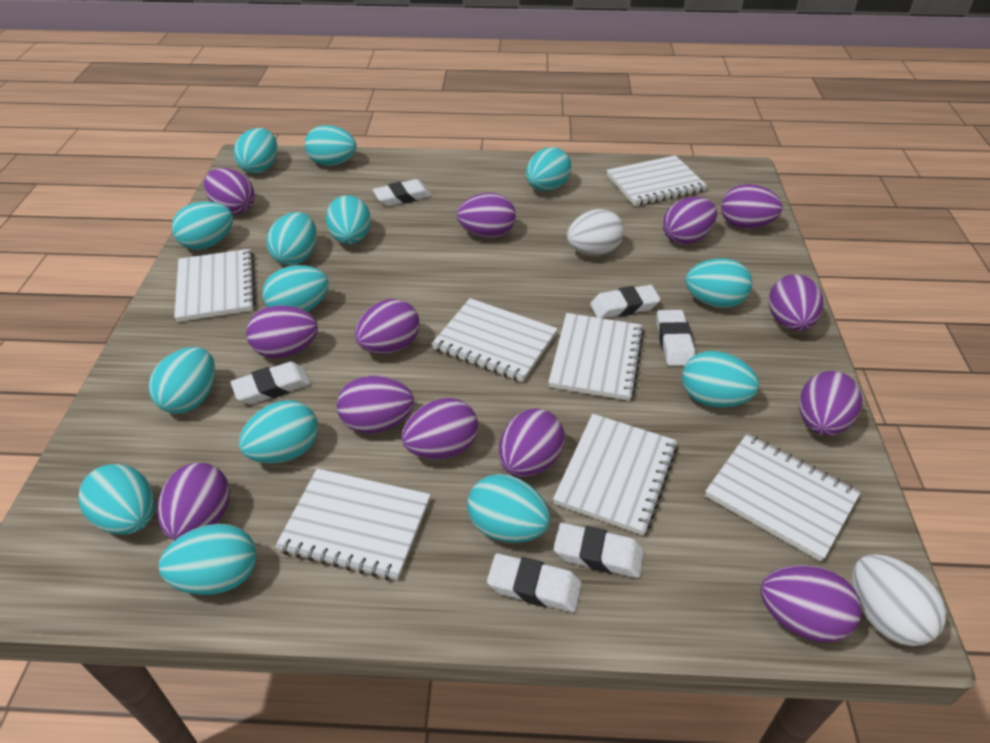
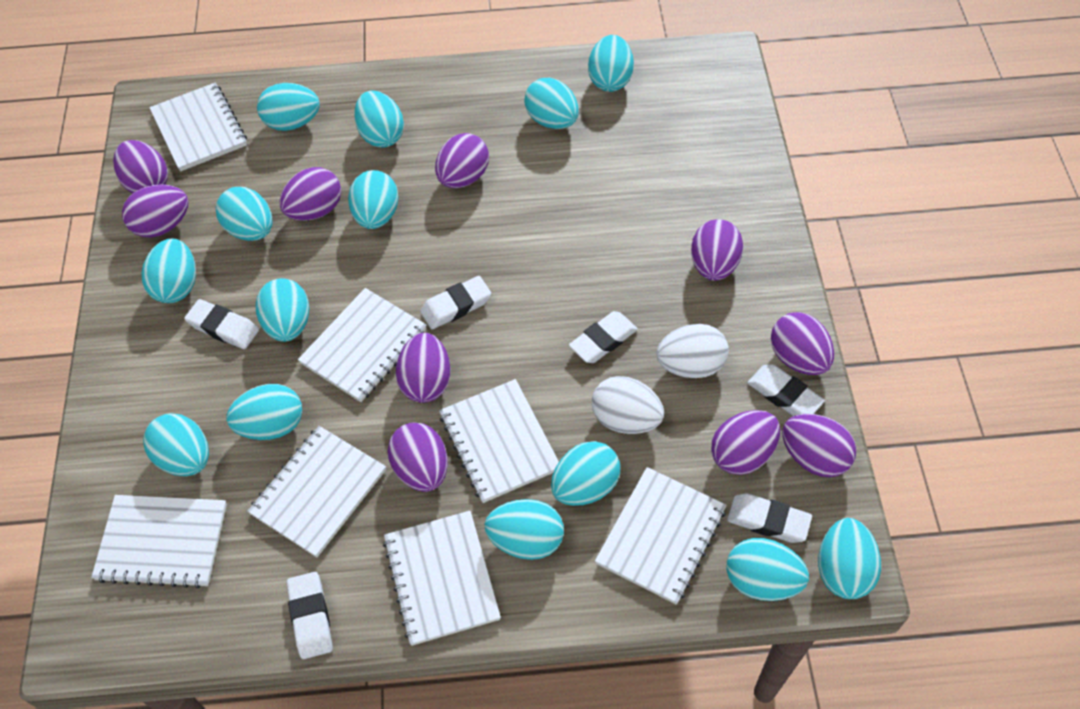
purple egg: [158,463,230,540] [204,168,255,214] [246,306,318,358] [337,375,414,434] [355,299,420,354] [402,398,478,459] [457,193,516,238] [499,408,564,477] [663,197,717,245] [721,184,783,229] [760,565,861,643] [769,274,823,331] [799,371,862,436] = 13 -> [113,140,168,194] [122,184,188,238] [280,167,341,221] [388,423,448,492] [396,333,451,403] [435,133,489,188] [691,219,743,281] [711,410,780,475] [771,312,834,375] [782,414,856,477] = 10

